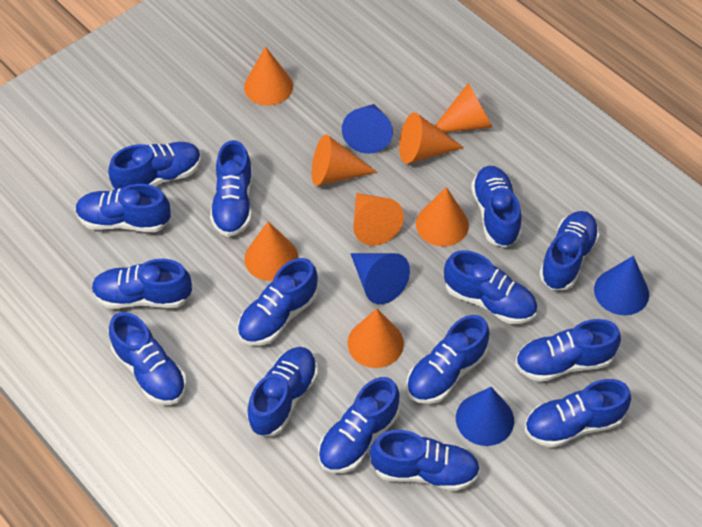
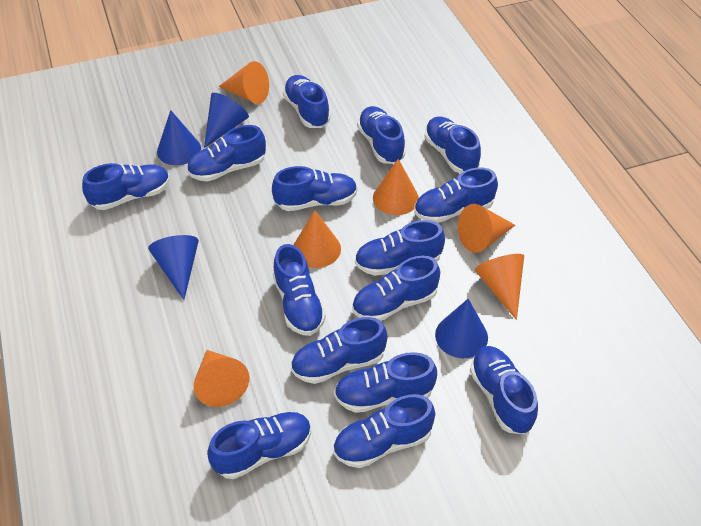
orange cone: [244,46,293,105] [245,222,298,281] [312,134,377,186] [347,309,404,368] [353,193,404,246] [399,112,464,164] [416,187,469,247] [435,83,493,133] = 8 -> [194,350,249,407] [219,61,269,104] [294,210,341,268] [373,159,419,215] [458,204,515,253] [475,254,524,320] = 6

